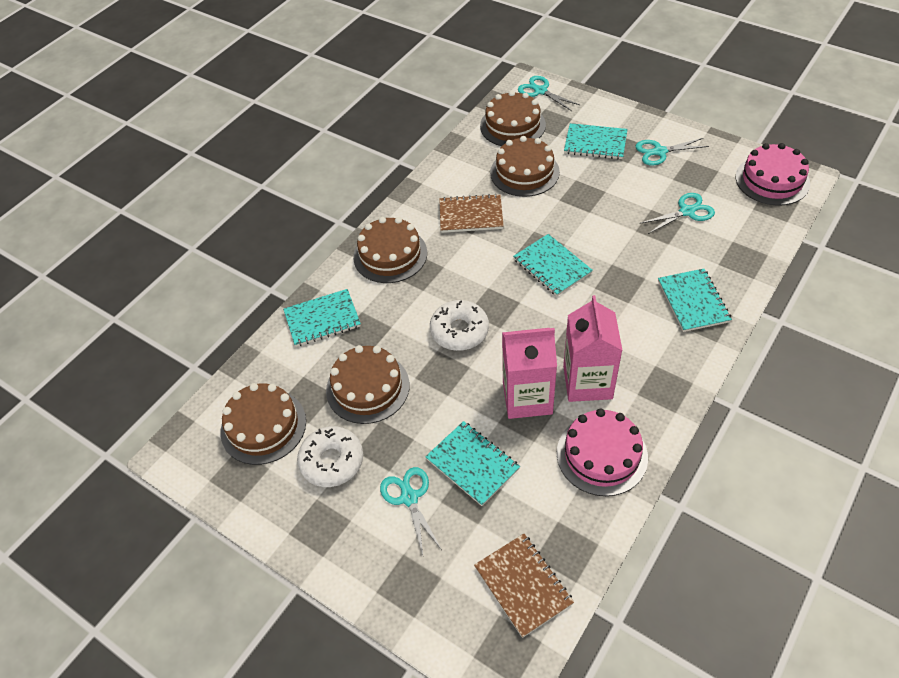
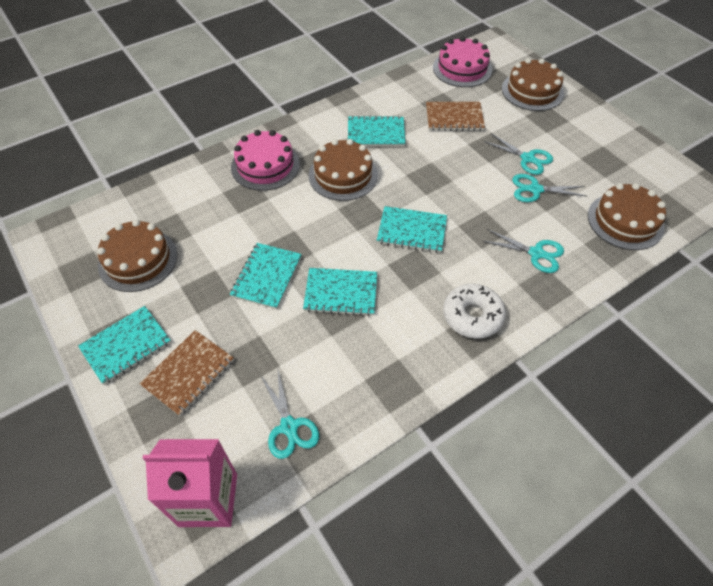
brown cake: [221,383,306,465] [326,345,410,424] [353,217,427,283] [480,91,546,146] [490,136,560,197] = 5 -> [97,220,178,292] [309,139,378,201] [502,58,564,111] [588,183,666,250] = 4
pink carton: [502,328,557,419] [563,295,623,402] = 2 -> [143,439,237,527] = 1
white donut: [297,426,363,487] [430,300,489,351] = 2 -> [443,284,506,339] = 1

